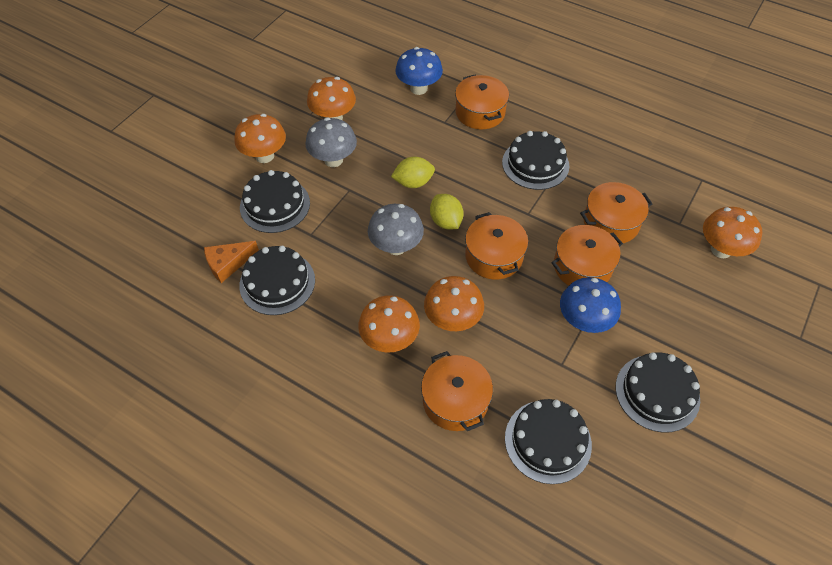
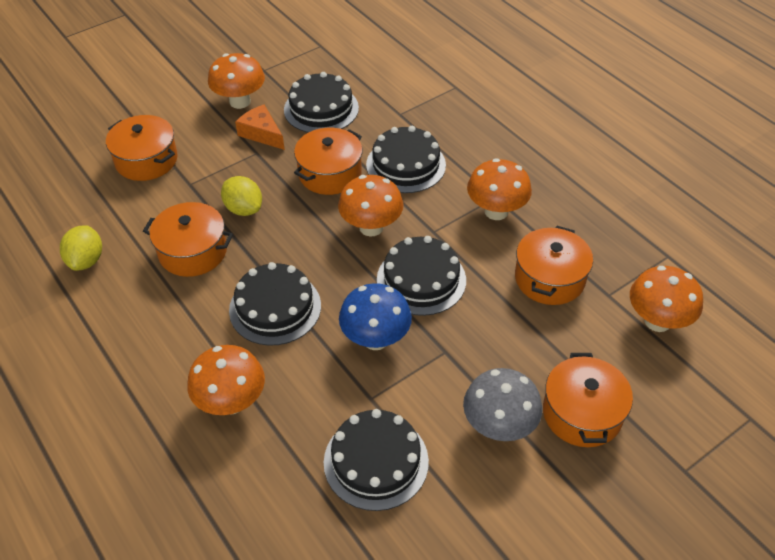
blue mushroom: [395,47,443,95] [560,277,621,333] = 2 -> [339,283,412,350] = 1
grey mushroom: [305,118,357,167] [368,204,424,255] = 2 -> [463,368,543,441] = 1

